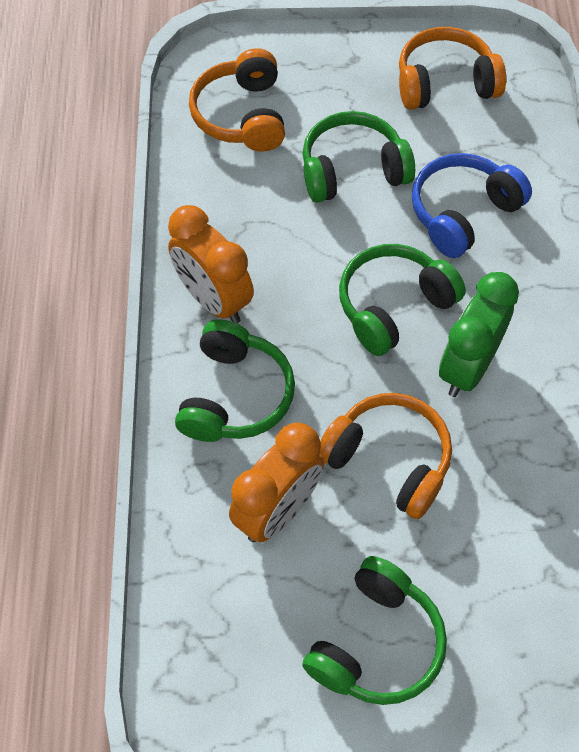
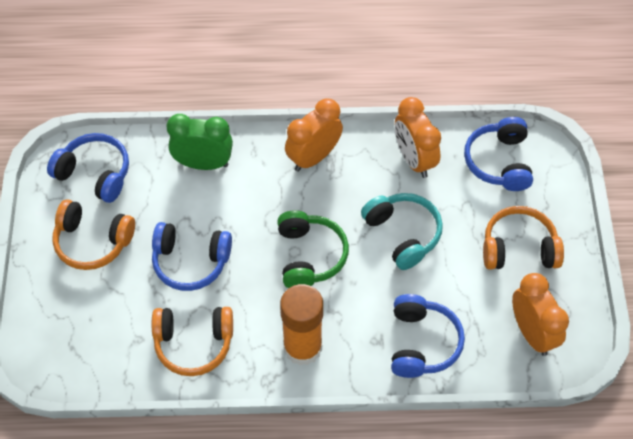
blue headphones: [412,153,532,258] = 1 -> [47,133,129,203] [152,222,232,291] [391,294,465,378] [464,117,533,191] = 4
green headphones: [175,319,295,442] [302,556,447,705] [303,111,415,202] [339,244,466,356] = 4 -> [277,210,349,288] = 1
orange clock: [168,205,254,323] [229,423,324,542] = 2 -> [285,98,343,171] [395,97,441,178] [512,273,569,356] = 3
orange glue stick: none = 0 -> [280,284,323,365] = 1
turquoise headphones: none = 0 -> [361,193,443,270] = 1

